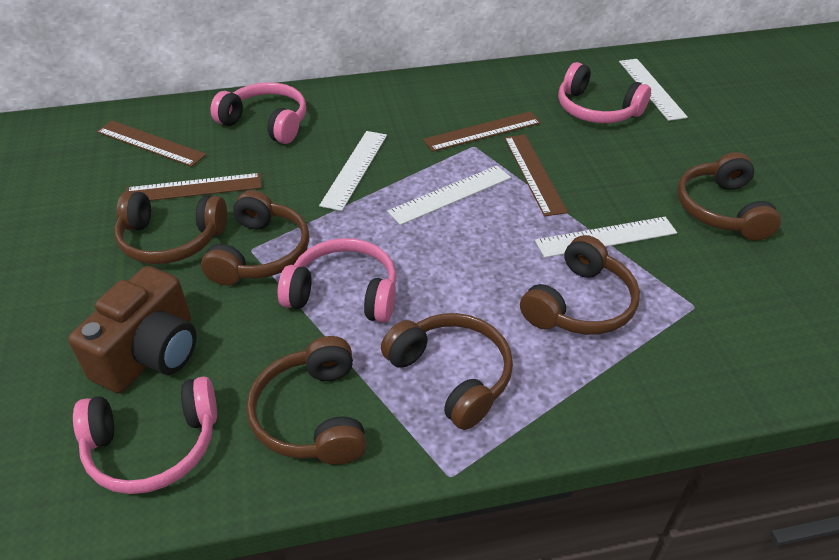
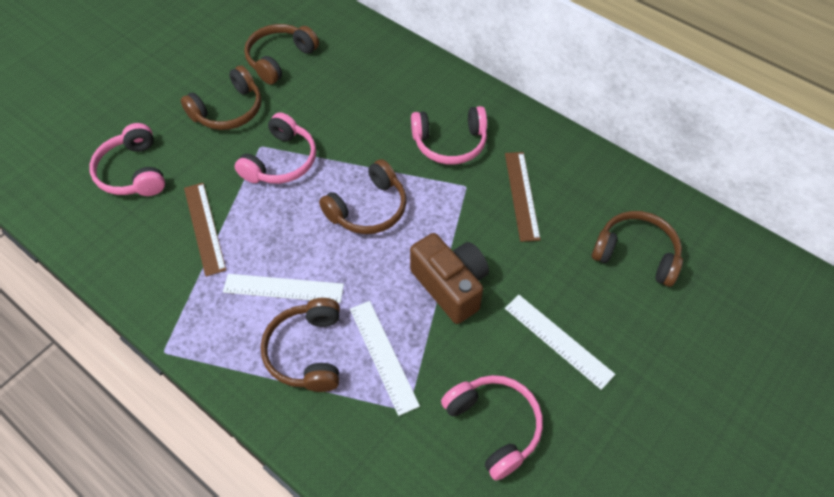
brown headphones: [114,191,227,264] [201,190,309,285] [246,336,367,465] [381,313,513,430] [520,235,640,335] [677,152,781,241] = 6 -> [181,66,261,130] [244,24,319,85] [261,298,340,392] [319,159,407,234] [592,211,683,287] = 5
brown ruler: [97,121,207,167] [126,173,262,201] [423,111,541,152] [504,135,568,217] = 4 -> [184,183,226,277] [505,152,541,242] = 2
white ruler: [319,131,387,211] [387,165,511,225] [535,217,677,258] [619,59,688,121] = 4 -> [223,274,344,303] [350,301,420,416] [505,295,615,390] = 3

